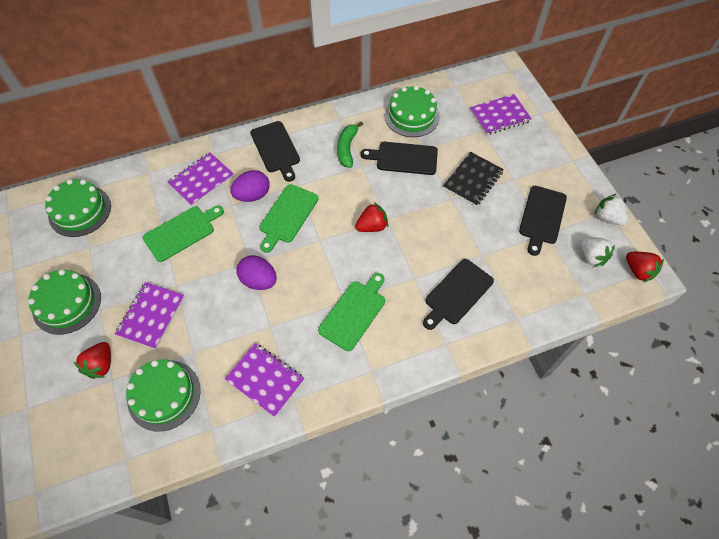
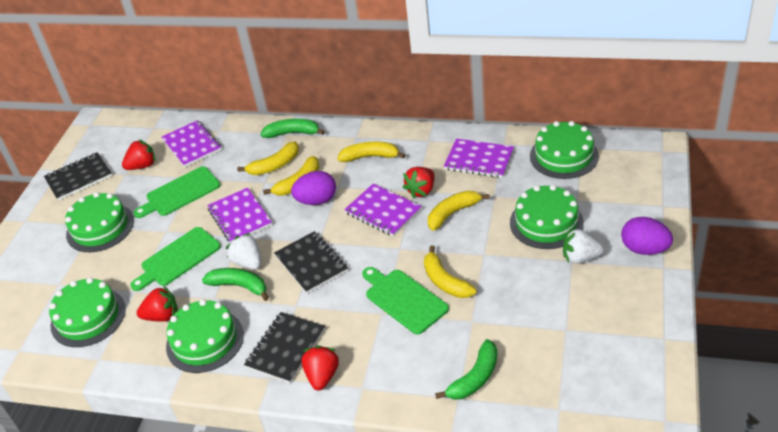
black cutting board: [250,121,300,182] [361,142,438,175] [423,259,494,330] [519,186,567,256] = 4 -> none = 0
black notebook: [443,152,504,206] = 1 -> [44,152,112,201] [244,312,325,383] [274,231,348,293] = 3
green banana: [337,121,363,168] = 1 -> [202,268,269,301] [260,119,325,138] [435,339,497,400] = 3
green cake: [28,269,101,335] [45,179,111,237] [126,359,201,431] [385,86,440,137] = 4 -> [49,277,126,347] [65,192,134,252] [166,299,244,373] [510,185,584,249] [530,121,599,179] = 5
red strawberry: [74,342,111,379] [355,202,388,232] [626,252,664,282] = 3 -> [122,139,156,170] [137,286,178,322] [301,346,339,391] [403,167,434,198] = 4
yellow banana: none = 0 -> [237,141,299,175] [263,156,319,195] [337,141,405,162] [424,246,477,298] [428,191,490,231] = 5

